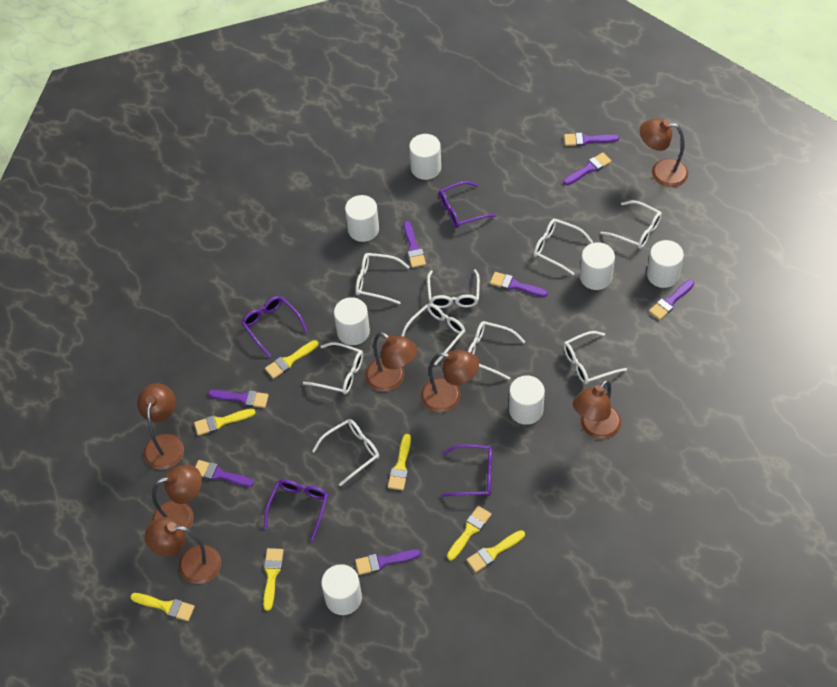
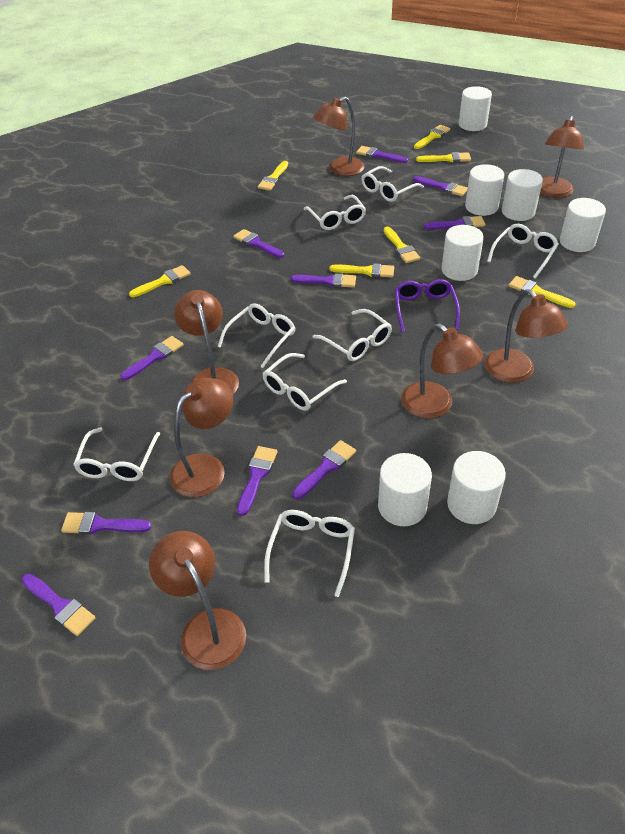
purple brush: [195,460,254,487] [208,390,269,408] [355,549,421,575] [404,221,426,268] [490,272,548,297] [563,152,612,185] [564,133,619,146] [649,280,694,320] = 8 -> [21,574,95,636] [61,512,151,535] [120,336,184,380] [233,229,284,258] [237,446,277,516] [291,273,356,287] [292,440,356,499] [356,146,408,163] [413,176,468,196] [424,216,485,230] = 10
purple glasses: [241,296,308,357] [264,479,328,541] [438,181,497,228] [441,444,492,497] = 4 -> [395,279,460,333] = 1
white glasses: [303,342,363,394] [312,419,379,486] [356,253,410,304] [401,303,465,365] [427,269,480,308] [468,321,526,380] [534,219,593,275] [563,331,627,384] [601,200,662,249] = 9 -> [73,427,160,481] [218,303,295,368] [262,353,347,411] [264,510,355,597] [304,195,366,230] [313,309,392,361] [361,166,424,202] [487,224,559,279] = 8

